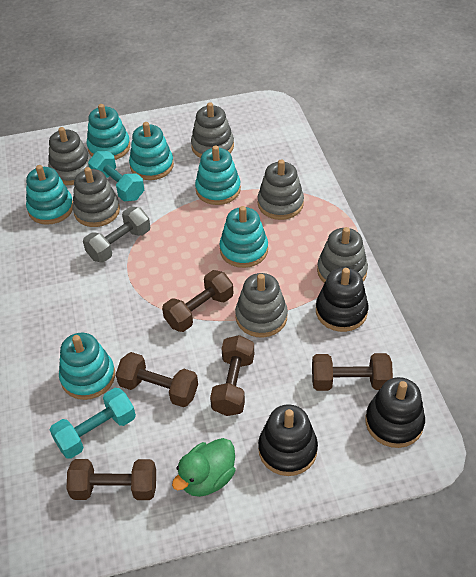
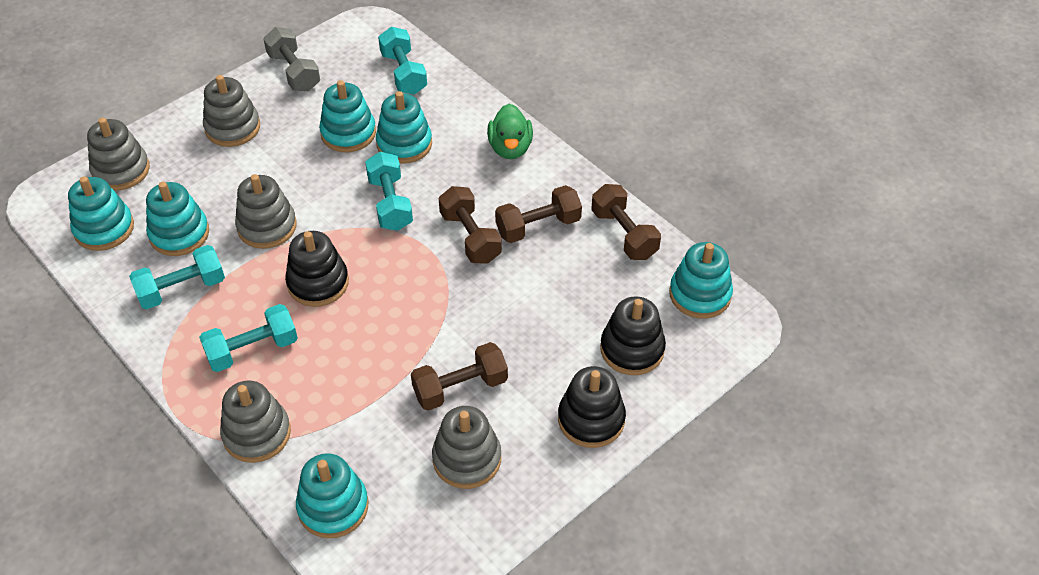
brown dumbbell: [67,459,156,500] [116,352,198,407] [162,270,233,332] [210,335,254,416] [312,353,393,391] = 5 -> [411,342,508,411] [439,186,502,264] [495,185,582,243] [591,184,661,260] = 4
grey stacking toy: [48,127,91,185] [73,167,120,227] [191,102,234,158] [235,273,288,338] [258,159,304,220] [317,227,368,283] = 6 -> [87,118,150,191] [203,75,260,147] [220,381,291,463] [235,174,297,249] [432,406,501,489] = 5
turquoise dumbbell: [50,388,136,459] [88,151,144,201] = 2 -> [129,245,225,309] [199,304,298,372] [365,152,413,231] [378,27,427,95] = 4

